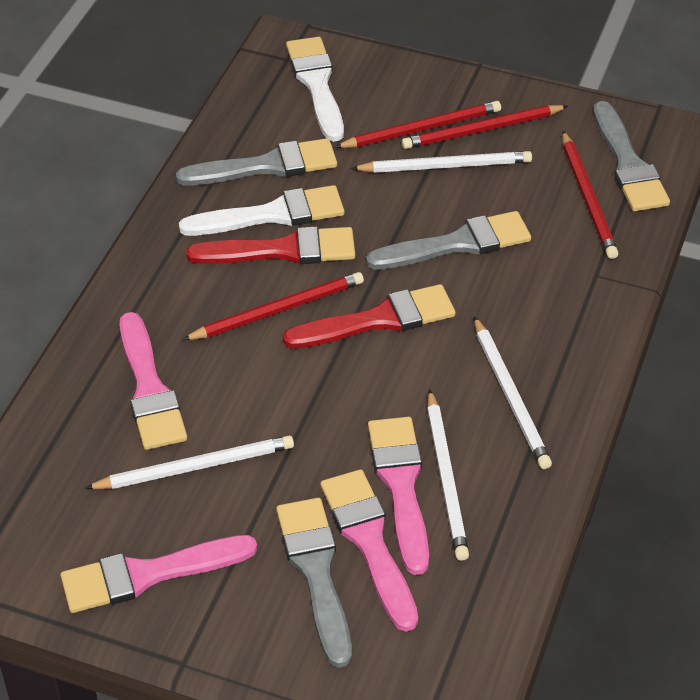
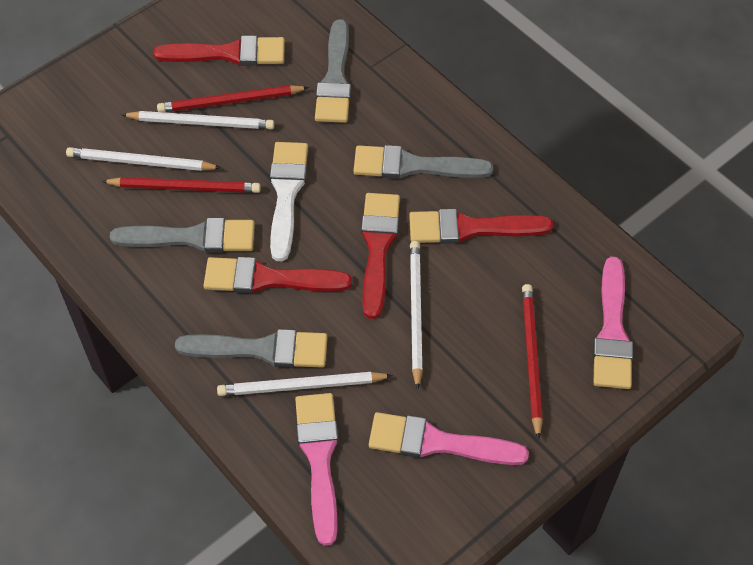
pink brush: [60,535,257,613] [120,312,187,450] [320,469,418,632] [368,417,429,575] = 4 -> [295,393,338,546] [369,412,529,465] [593,257,633,389] = 3
red brush: [186,226,355,264] [283,284,456,349] = 2 -> [153,35,285,66] [203,257,352,293] [361,193,400,319] [409,209,553,244] = 4
red pencil: [182,272,364,340] [335,101,501,148] [401,105,568,149] [562,131,619,259] = 4 -> [101,177,261,193] [157,85,309,112] [522,284,543,440] = 3
white brush: [179,185,344,236] [286,37,344,142] = 2 -> [270,142,308,262] = 1

